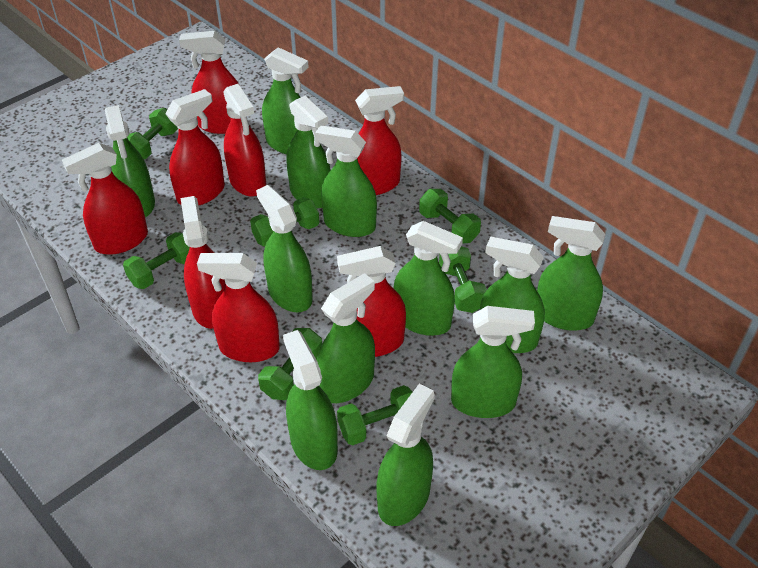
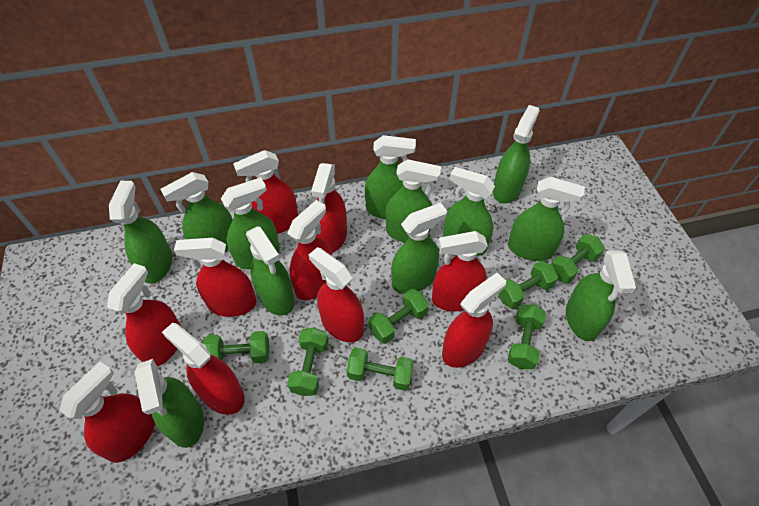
red spray bottle: [62,143,148,255] [165,89,225,205] [179,31,239,134] [181,196,226,329] [197,253,280,362] [223,84,266,196] [337,246,406,357] [355,86,404,195] = 8 -> [59,362,155,463] [107,263,181,366] [162,323,245,415] [174,238,256,317] [233,150,298,234] [287,200,332,300] [309,247,364,342] [311,163,347,253] [432,231,488,311] [442,273,506,368] = 10

